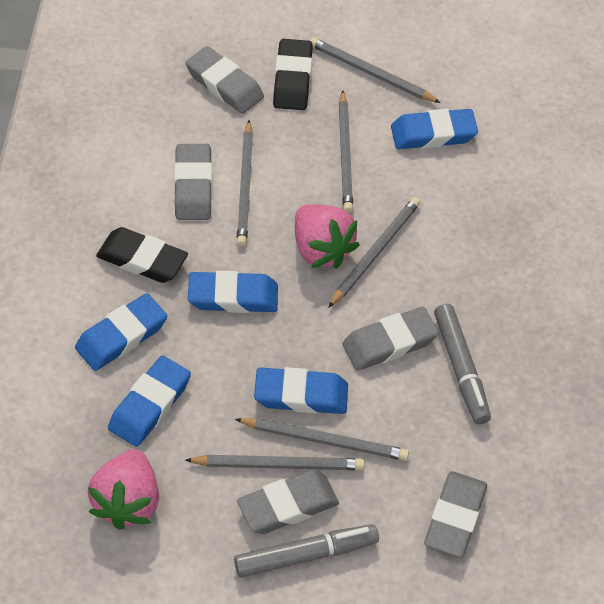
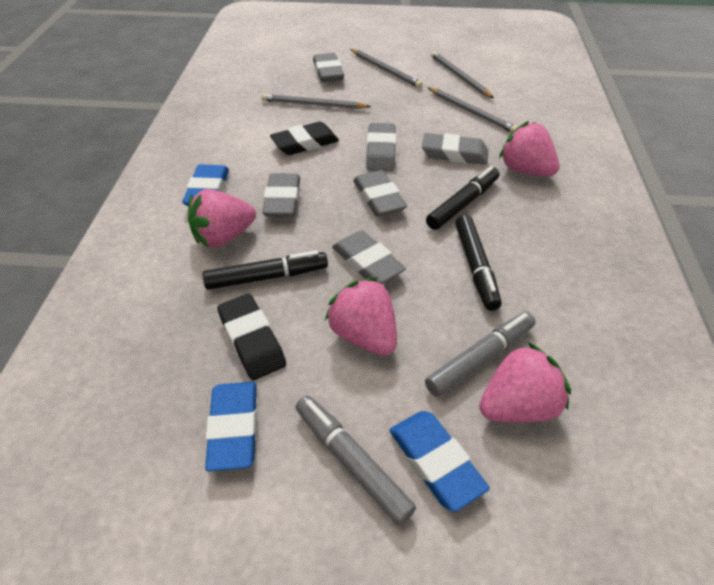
black marker: none = 0 -> [203,251,328,290] [426,166,500,230] [455,215,502,311] = 3
blue eraser: [75,293,167,371] [108,356,191,447] [188,271,278,313] [254,367,348,414] [391,109,478,149] = 5 -> [182,164,229,206] [205,382,257,472] [389,411,490,512] = 3
grey eraser: [174,144,212,220] [185,46,264,114] [237,470,339,534] [342,307,439,371] [424,471,487,558] = 5 -> [262,173,300,217] [313,53,344,82] [332,230,406,284] [353,170,407,217] [366,123,396,171] [422,133,488,165] = 6
grey pencil: [185,455,365,470] [235,418,409,461] [236,120,253,247] [310,37,441,103] [328,197,420,308] [339,90,353,213] = 6 -> [262,94,371,109] [350,49,422,88] [427,87,518,133] [431,51,494,98] = 4
pink strawberry: [88,449,159,530] [295,204,359,269] = 2 -> [188,189,256,248] [325,277,397,356] [479,342,571,422] [499,121,559,177] = 4

